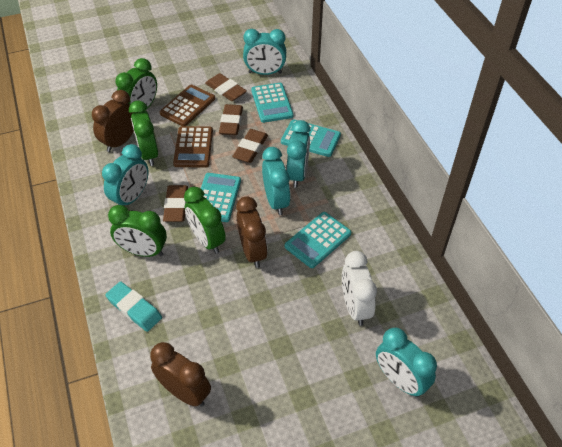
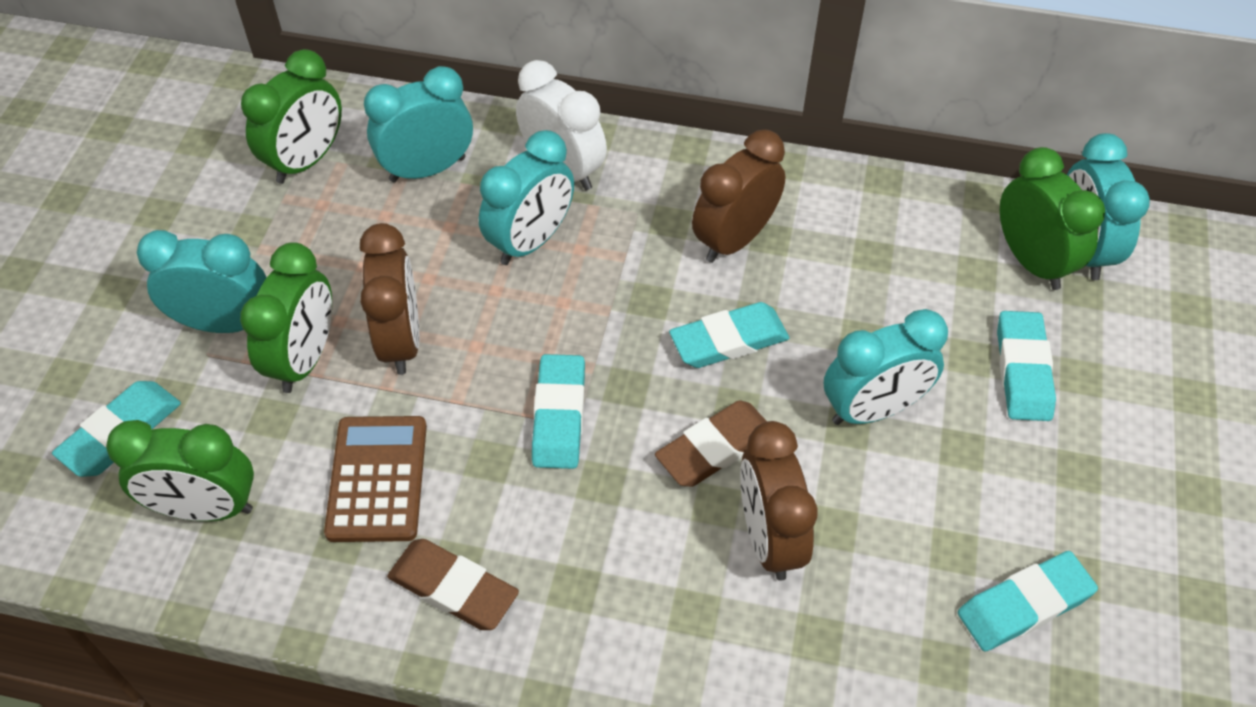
brown calculator: [160,85,215,126] [173,126,213,168] = 2 -> [324,416,427,542] = 1
brown eraser: [163,185,188,222] [205,73,247,101] [219,104,243,135] [232,129,268,163] = 4 -> [387,539,519,630] [655,401,767,487] = 2
turquoise calculator: [201,173,241,222] [251,83,293,123] [281,119,341,157] [285,212,351,268] = 4 -> none = 0
turquoise eraser: [105,281,162,332] = 1 -> [52,381,181,477] [532,354,585,469] [669,302,789,368] [958,551,1098,651] [997,311,1056,421] = 5

